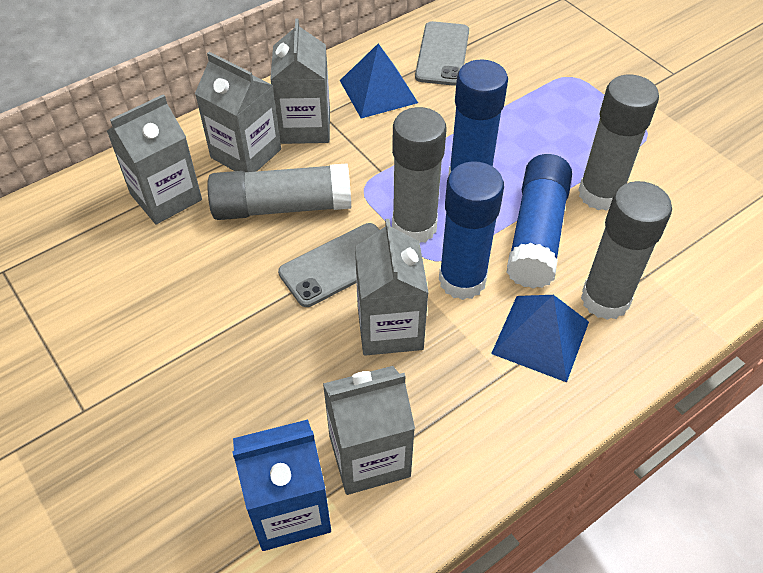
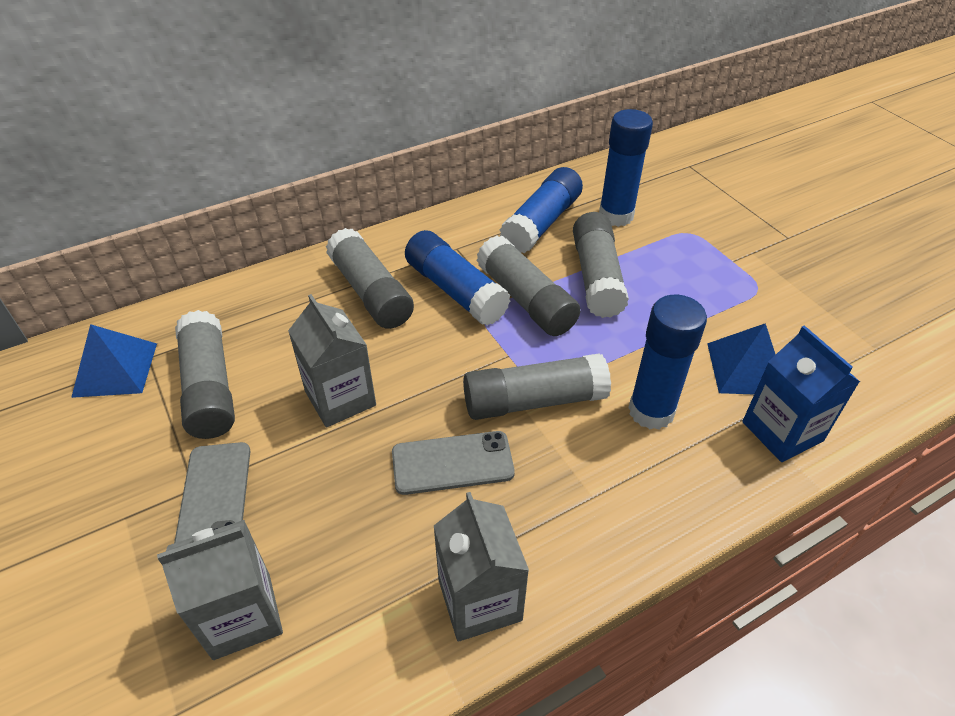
blue glue stick: [439,161,504,300] [448,59,508,176] [506,154,572,289] = 3 -> [405,230,510,325] [500,167,583,253] [599,109,653,227] [628,295,707,430] = 4
grey carton: [107,94,202,225] [195,52,281,172] [270,18,330,144] [323,366,415,495] [355,219,429,356] = 5 -> [157,520,283,660] [288,294,376,428] [434,492,529,642] = 3
grey glue stick: [207,163,351,220] [392,107,446,243] [578,75,659,211] [581,181,672,320] = 4 -> [175,310,235,439] [326,228,414,329] [463,353,611,420] [476,235,581,336] [573,212,629,318] = 5

